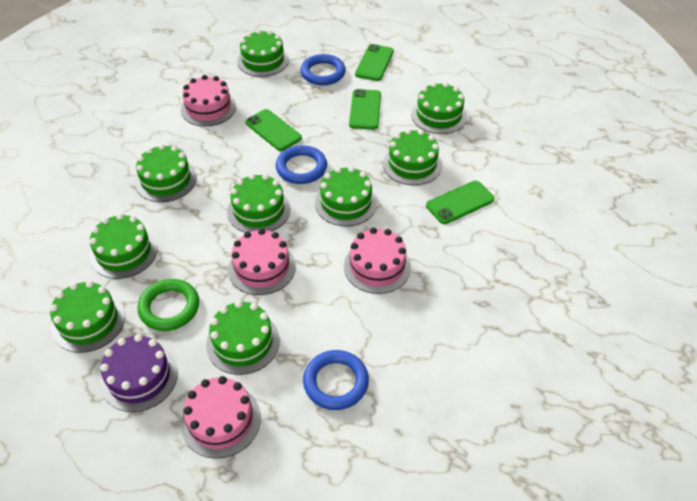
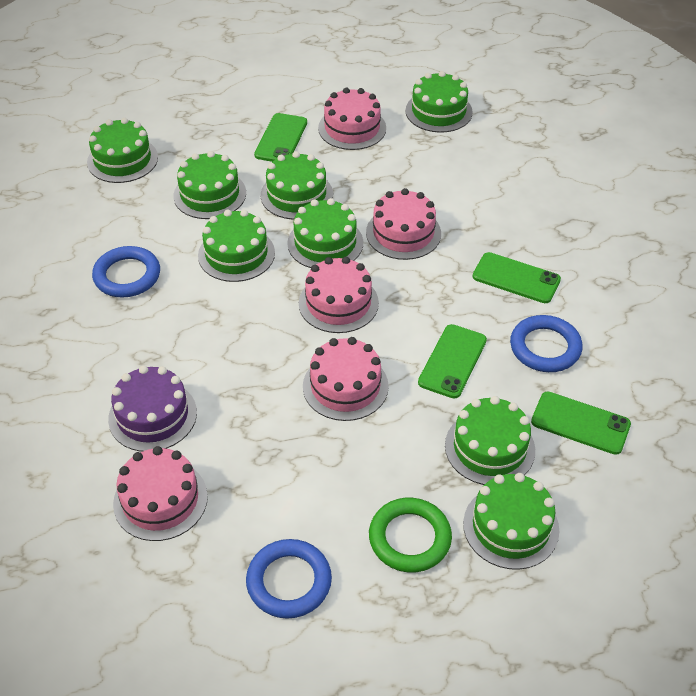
green cake: [50,281,125,353] [90,214,158,279] [135,144,197,202] [206,301,280,375] [227,174,291,232] [237,29,289,77] [315,166,377,226] [383,129,442,185] [411,82,467,134] = 9 -> [87,118,158,183] [173,151,246,219] [198,210,275,282] [261,151,333,220] [287,198,363,268] [405,71,473,133] [445,396,535,485] [463,473,559,570] = 8
pink cake: [181,75,236,126] [181,376,261,459] [228,228,296,295] [344,227,411,294] = 4 -> [113,446,208,541] [299,257,379,333] [303,337,389,421] [318,87,386,150] [366,188,441,260] = 5

